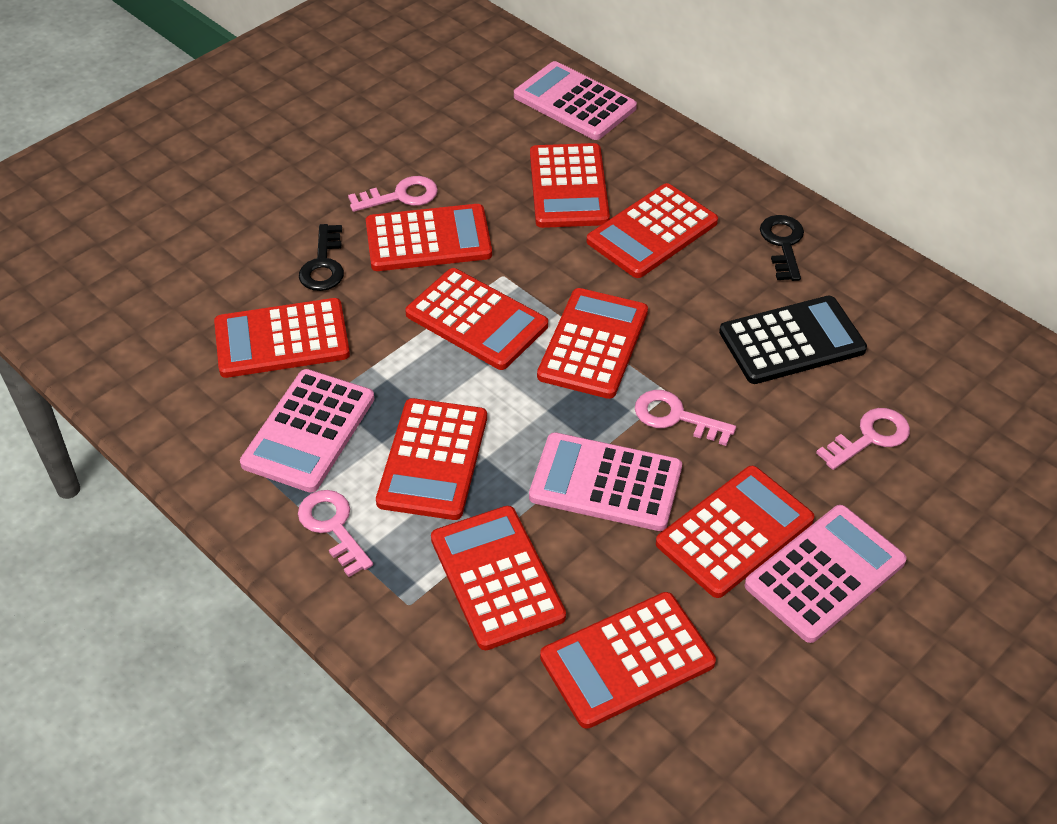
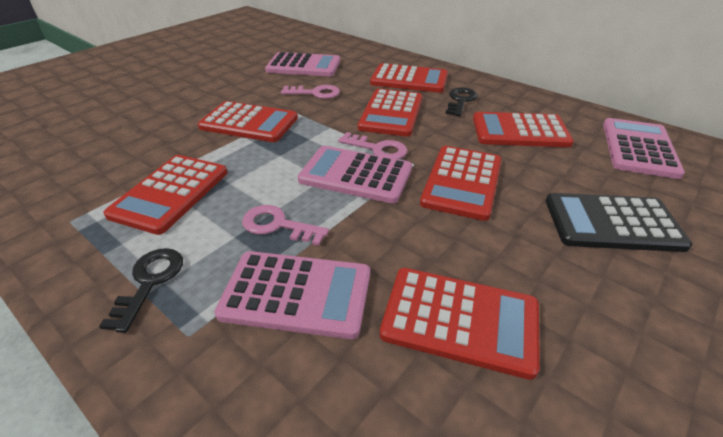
pink key: [298,490,373,577] [348,176,438,212] [635,390,736,446] [816,408,910,470] = 4 -> [242,205,329,246] [281,85,340,99] [338,132,407,159] = 3
red calculator: [214,298,350,378] [366,204,492,271] [376,398,487,520] [405,268,548,370] [431,506,566,650] [530,143,610,228] [537,288,648,399] [540,592,716,729] [587,183,718,278] [656,466,814,598] = 10 -> [103,155,227,235] [198,101,298,142] [358,89,422,137] [370,63,448,93] [380,268,540,380] [420,146,502,221] [473,112,574,147] = 7

